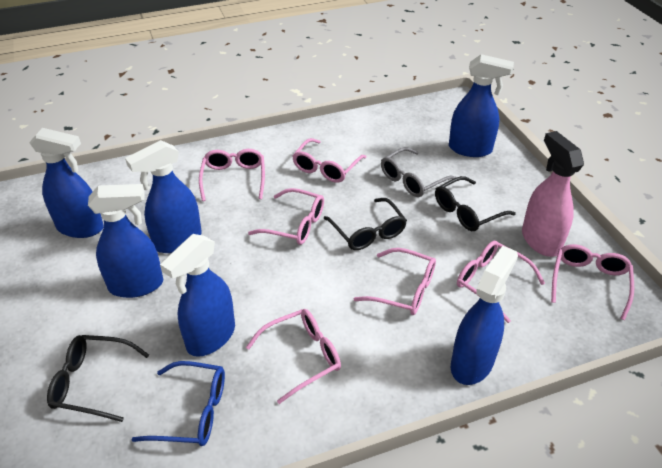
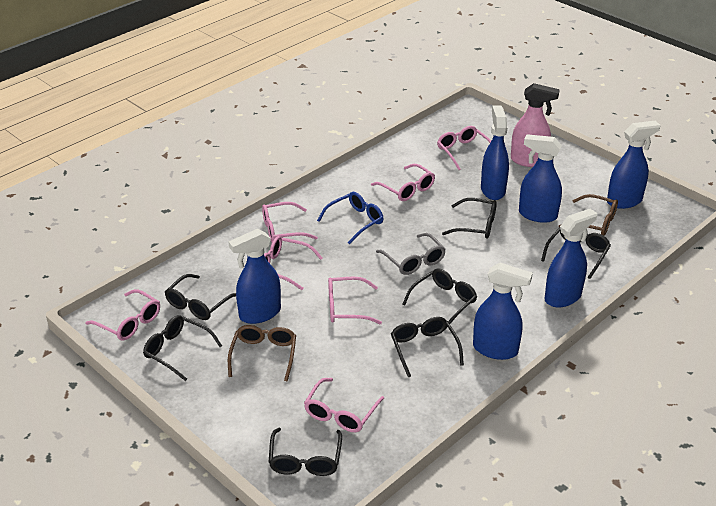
black glasses: [47,335,149,422] [324,198,407,250] [435,176,516,231] = 3 -> [143,315,222,381] [165,274,236,320] [269,428,342,476] [391,317,464,377] [403,268,477,328] [442,198,497,239] [541,227,611,279] = 7
brown glasses: none = 0 -> [228,325,296,382] [559,194,618,235] = 2

